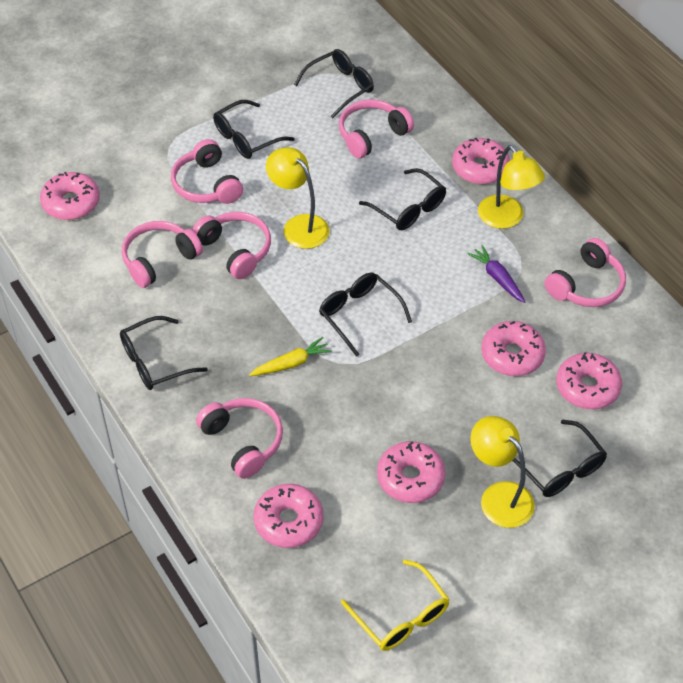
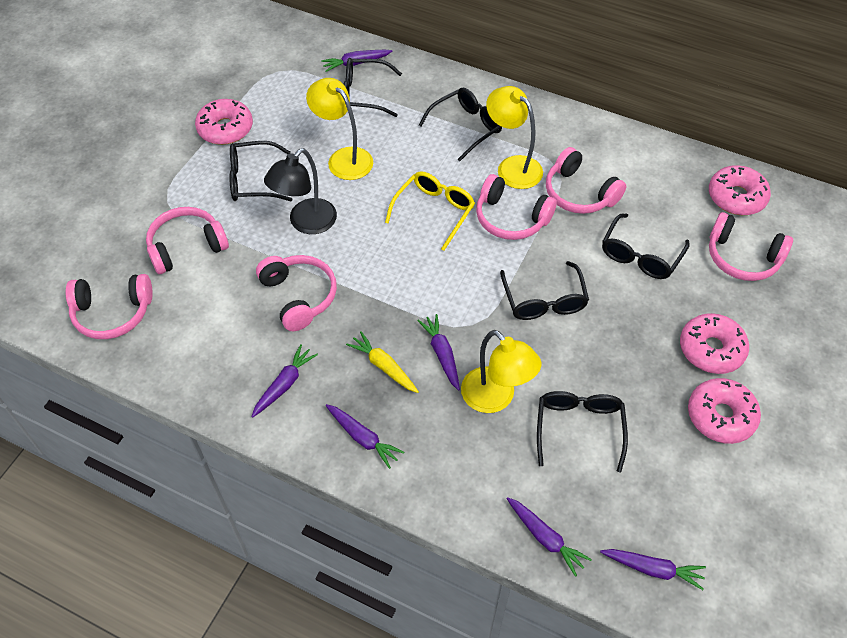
black lamp: none = 0 -> [264,148,337,234] = 1
pink donut: [40,172,100,220] [254,484,323,548] [377,441,445,503] [452,138,510,184] [481,321,546,376] [556,352,622,410] = 6 -> [195,99,253,145] [680,313,749,374] [688,378,761,444] [709,165,771,215] = 4
purple carrot: [467,245,525,303] = 1 -> [251,344,318,418] [321,50,393,72] [326,404,404,469] [417,314,460,390] [507,497,592,577] [600,549,706,590] = 6

